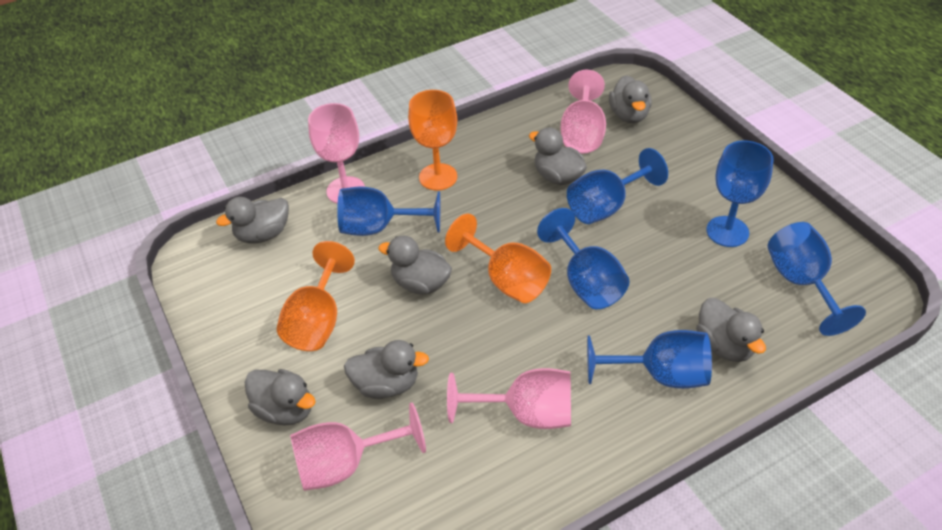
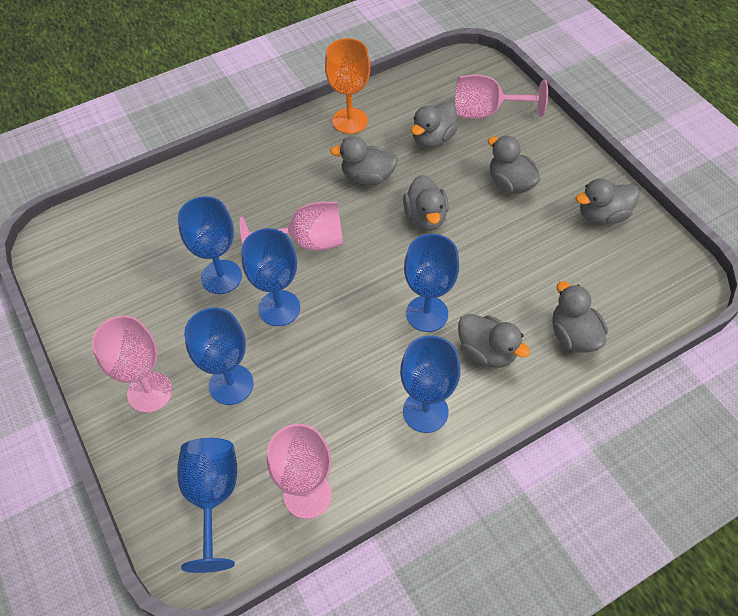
orange goblet: [277,241,355,351] [408,90,457,190] [445,214,551,303] = 3 -> [325,38,370,134] = 1

